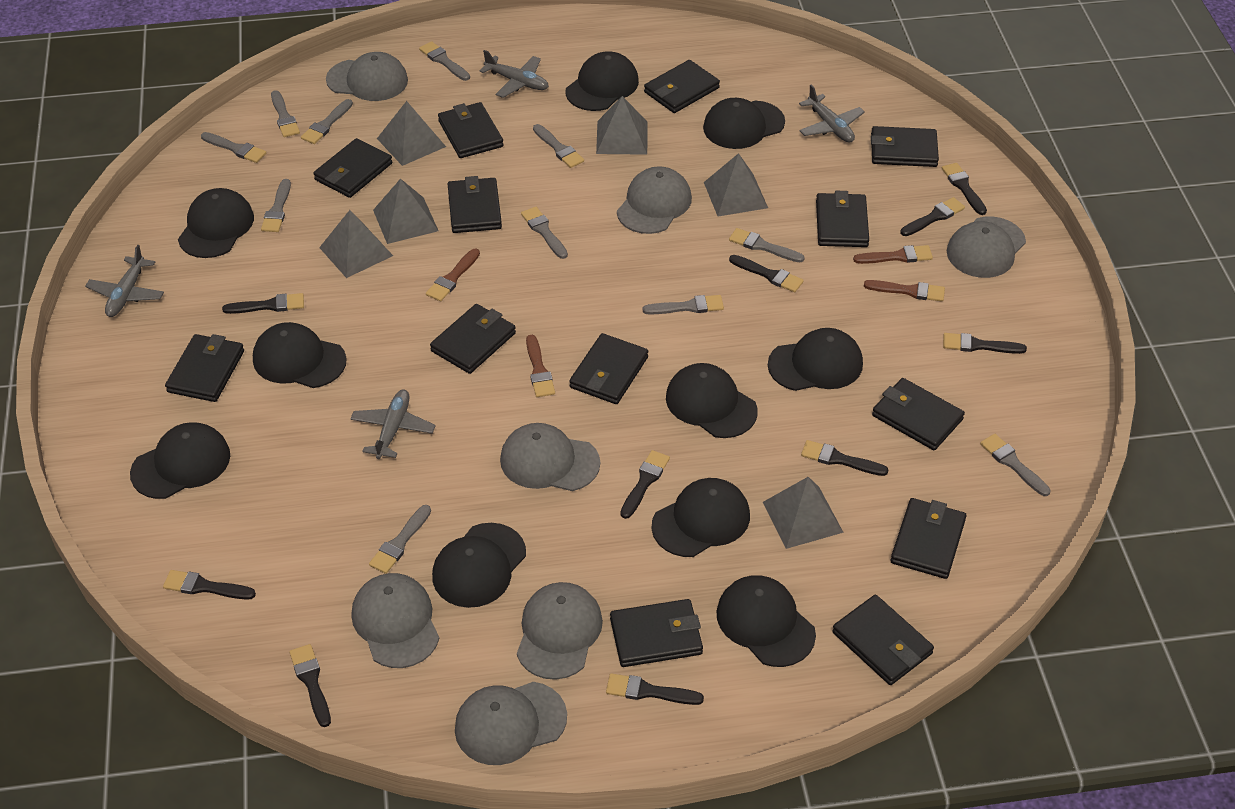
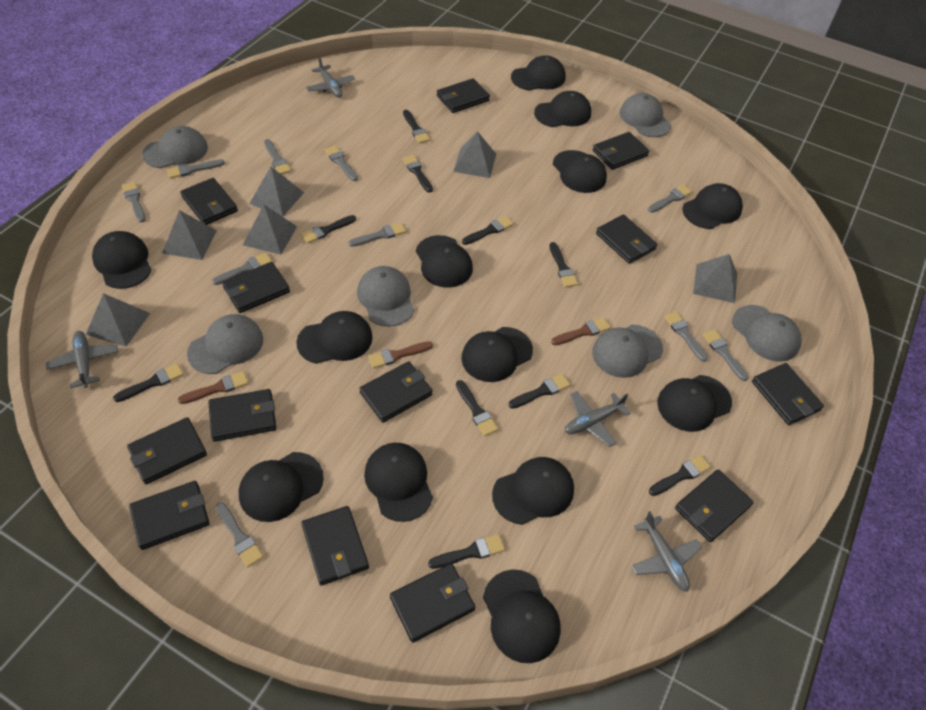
black cap: [130,422,230,499] [178,188,254,258] [253,322,347,388] [432,523,526,608] [566,51,639,111] [652,478,750,557] [666,363,758,438] [703,98,785,149] [717,575,816,667] [768,328,863,391] = 10 -> [92,231,152,289] [239,452,324,522] [296,311,373,364] [364,443,433,522] [416,235,473,288] [461,327,533,382] [483,569,561,663] [492,457,574,525] [511,55,565,91] [534,91,591,127] [553,150,607,193] [657,375,732,432] [682,183,743,229] = 13
brown brush: [426,249,480,301] [526,335,555,397] [853,245,933,264] [864,280,945,302] = 4 -> [178,371,249,404] [368,341,433,368] [551,317,611,345] = 3
grey brush: [201,132,266,163] [261,179,291,232] [271,90,300,137] [301,99,353,144] [369,505,431,574] [419,41,470,81] [521,207,568,259] [533,124,584,168] [642,295,724,315] [729,228,805,262] [980,434,1051,496] = 11 -> [122,182,146,223] [167,159,225,179] [212,252,272,285] [216,502,263,567] [264,139,291,175] [325,146,358,181] [348,222,406,247] [648,185,692,213] [664,311,708,362] [702,329,748,381] = 10
grey cap: [326,52,408,101] [351,573,439,668] [455,682,567,765] [500,423,600,491] [517,582,603,680] [617,166,692,234] [947,217,1026,278] = 7 -> [142,126,208,168] [187,314,263,374] [357,266,414,327] [592,324,663,378] [620,93,671,137] [732,305,802,362] = 6

